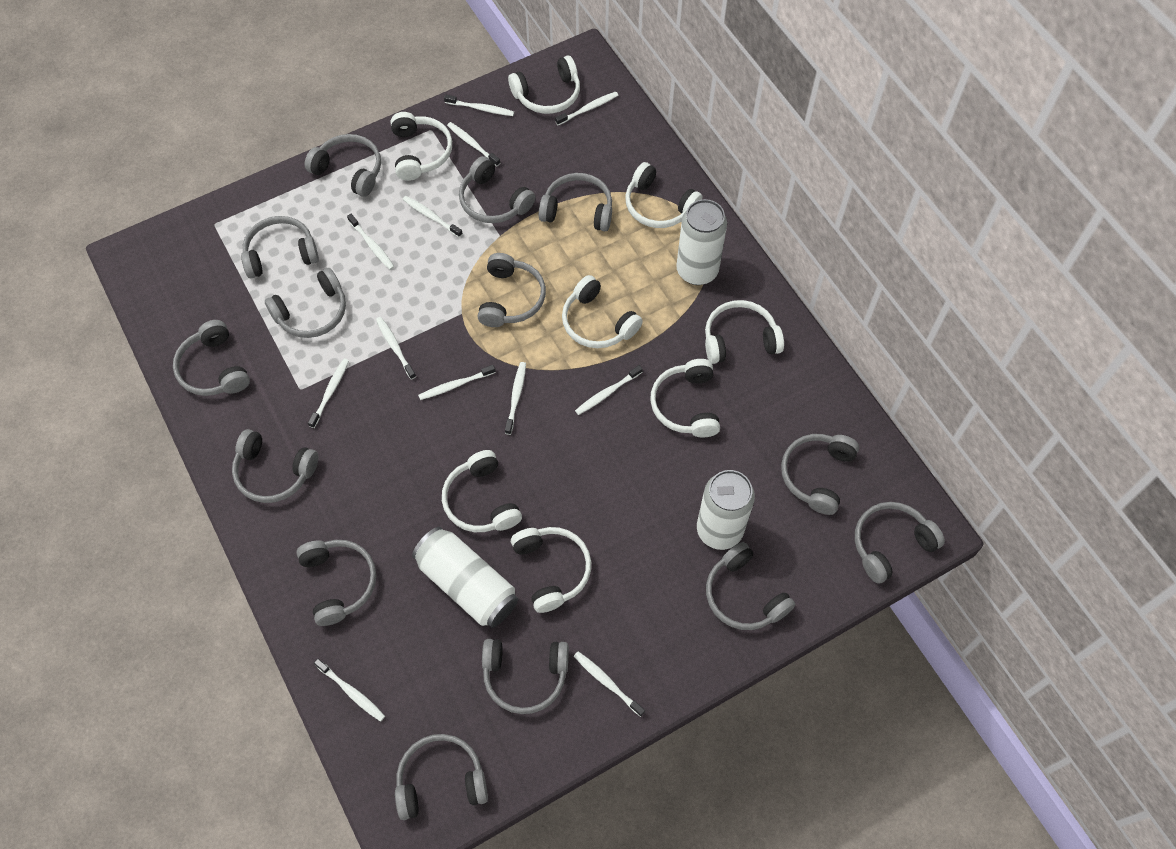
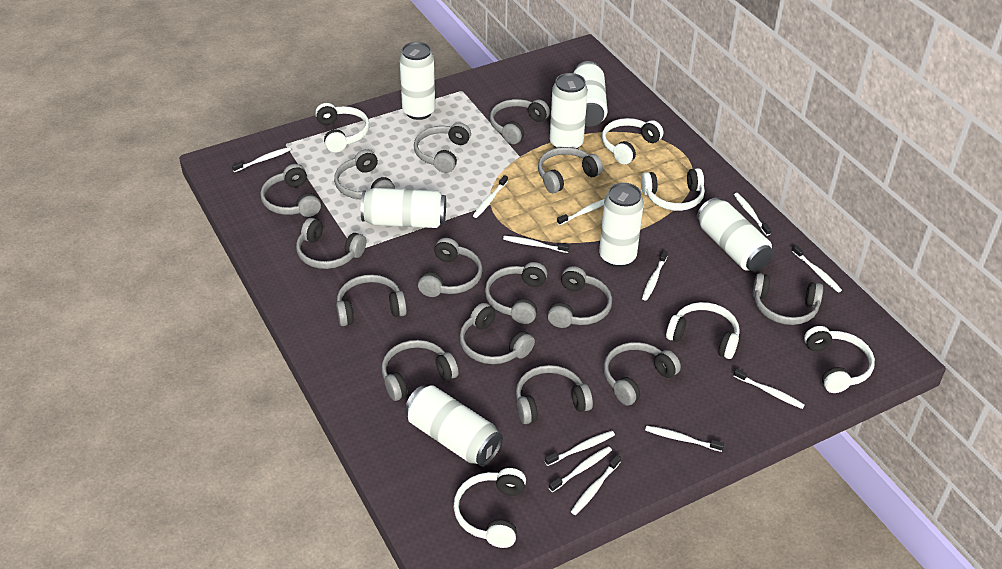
grey headphones: [173,320,250,396] [232,429,319,503] [241,216,319,278] [265,268,346,338] [296,540,376,626] [305,134,381,197] [395,734,488,820] [459,156,535,223] [478,253,546,327] [482,639,569,714] [539,173,612,231] [706,542,795,630] [781,434,859,515] [855,502,945,584] = 14 -> [260,164,321,217] [296,218,366,269] [334,149,395,199] [336,274,407,326] [381,340,458,401] [414,123,471,173] [418,238,483,297] [459,303,535,364] [485,262,547,324] [490,99,550,144] [516,365,593,424] [538,147,603,193] [548,266,612,328] [603,342,681,406] [753,273,823,325] = 15
white can: [412,527,518,628] [676,199,727,285] [697,470,755,550] = 3 -> [361,188,446,228] [399,42,435,120] [405,385,503,467] [550,73,588,149] [573,61,608,126] [599,183,644,268] [697,198,773,272] = 7
white headphones: [391,112,452,181] [442,450,522,532] [508,55,580,114] [511,527,591,613] [562,275,643,348] [625,162,702,228] [650,359,720,437] [705,300,784,364] = 8 -> [315,103,370,152] [454,468,526,548] [602,118,663,165] [641,168,705,211] [666,302,740,359] [804,326,875,393] = 6

